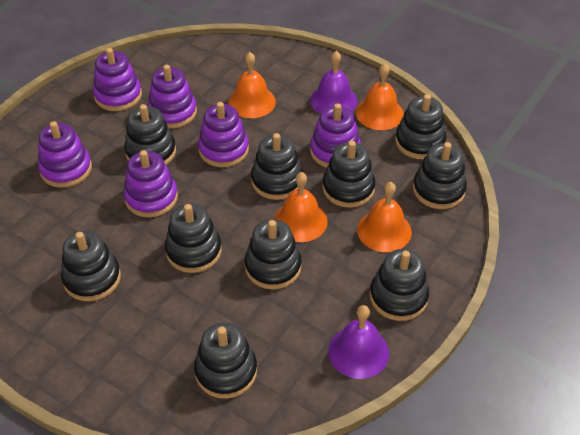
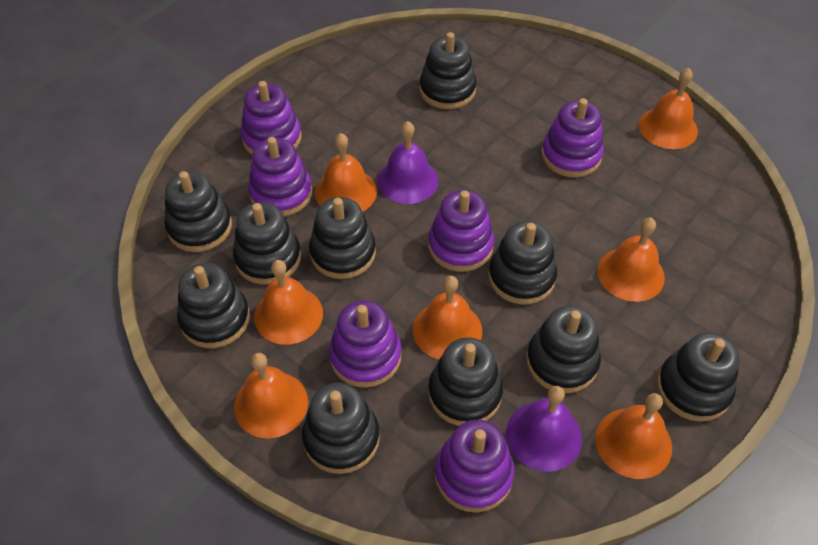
orange bell: [228,52,276,118] [274,172,328,242] [356,63,404,130] [357,182,412,252] = 4 -> [234,353,308,438] [254,260,323,345] [315,133,377,212] [413,276,482,359] [595,393,672,479] [597,217,665,302] [639,68,698,149] = 7

